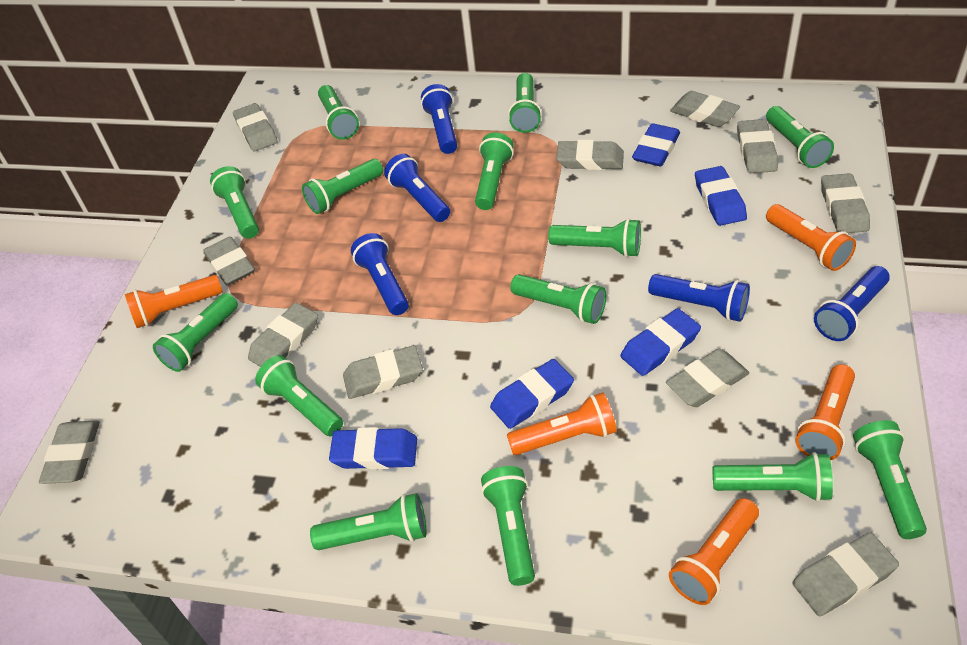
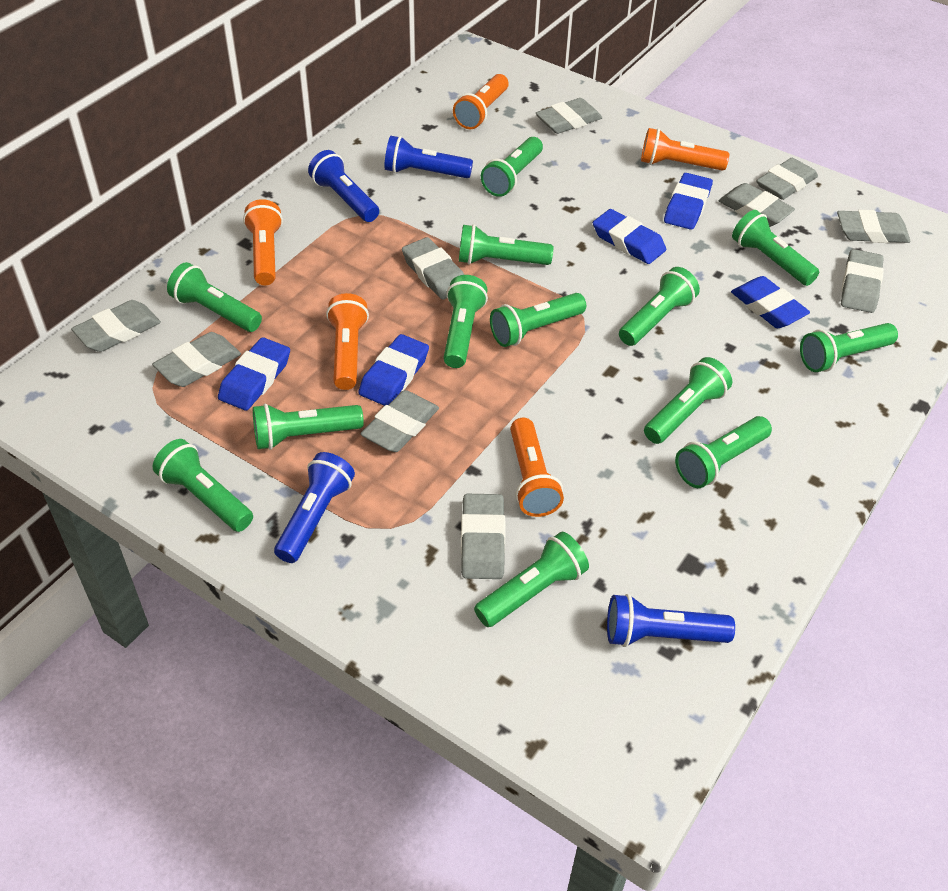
blue flashlight: [351,233,409,315] [384,154,450,222] [421,84,457,154] [648,274,750,322] [814,266,890,341] = 5 -> [274,452,355,563] [308,150,379,222] [384,136,473,178] [607,594,735,647] = 4
green flashlight: [153,293,238,372] [210,166,259,239] [255,355,343,436] [302,159,383,214] [310,493,426,550] [318,85,359,140] [475,133,514,210] [481,466,535,586] [508,73,542,133] [510,274,606,324] [548,218,641,257] [712,452,833,502] [766,106,834,168] [853,420,927,539] = 14 -> [153,439,253,532] [167,262,262,332] [253,404,364,450] [443,275,488,368] [459,224,553,265] [474,532,589,627] [481,137,543,197] [490,293,586,347] [619,267,700,346] [644,357,732,444] [675,416,772,488] [732,210,819,286] [800,323,898,372] = 13
grey eraser: [39,420,100,484] [203,237,255,285] [233,103,278,151] [248,303,318,367] [343,345,423,399] [556,140,624,170] [666,349,749,407] [670,91,740,127] [737,119,778,173] [792,532,899,616] [821,173,870,233] = 11 -> [71,300,161,352] [152,332,241,387] [361,390,439,452] [402,237,464,299] [461,494,505,579] [536,98,602,134] [719,183,795,227] [756,158,818,200] [837,210,910,243] [841,249,884,313] = 10

